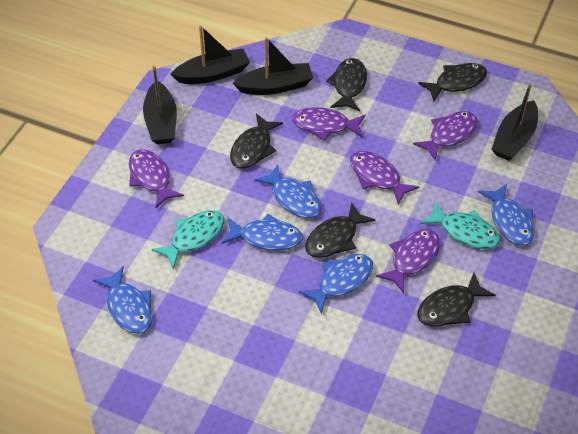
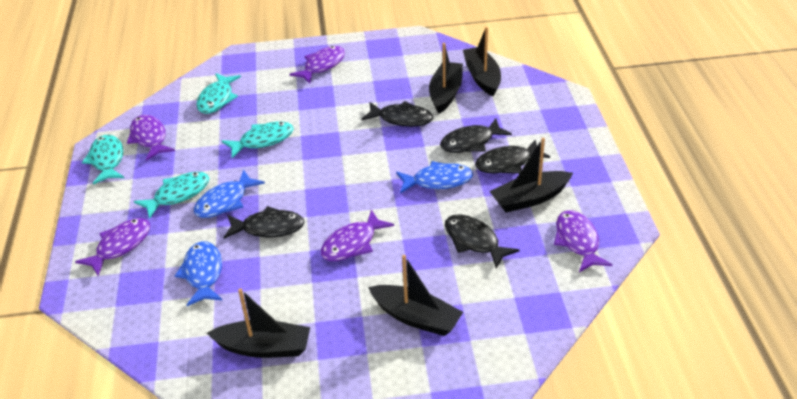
black boat: [143,65,177,144] [171,25,250,84] [233,37,313,95] [491,83,538,161] = 4 -> [207,288,310,358] [368,255,463,336] [429,43,463,114] [463,27,501,96] [489,138,573,213] = 5
blue fish: [93,266,152,334] [222,214,303,251] [254,164,321,218] [299,254,373,314] [478,184,534,246] = 5 -> [175,241,222,306] [194,169,265,218] [396,161,473,193] = 3
turquoise fish: [151,210,224,269] [420,202,500,249] = 2 -> [82,135,124,185] [134,172,209,219] [196,73,241,114] [222,121,294,158] = 4

